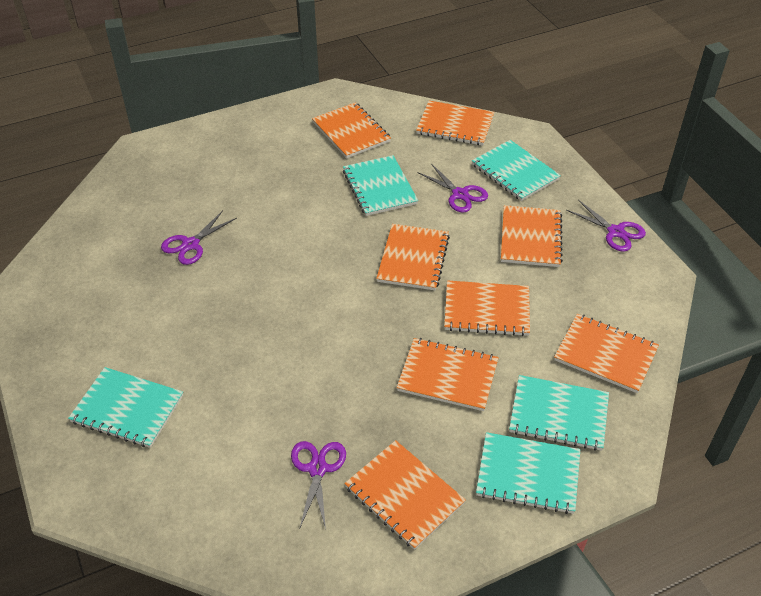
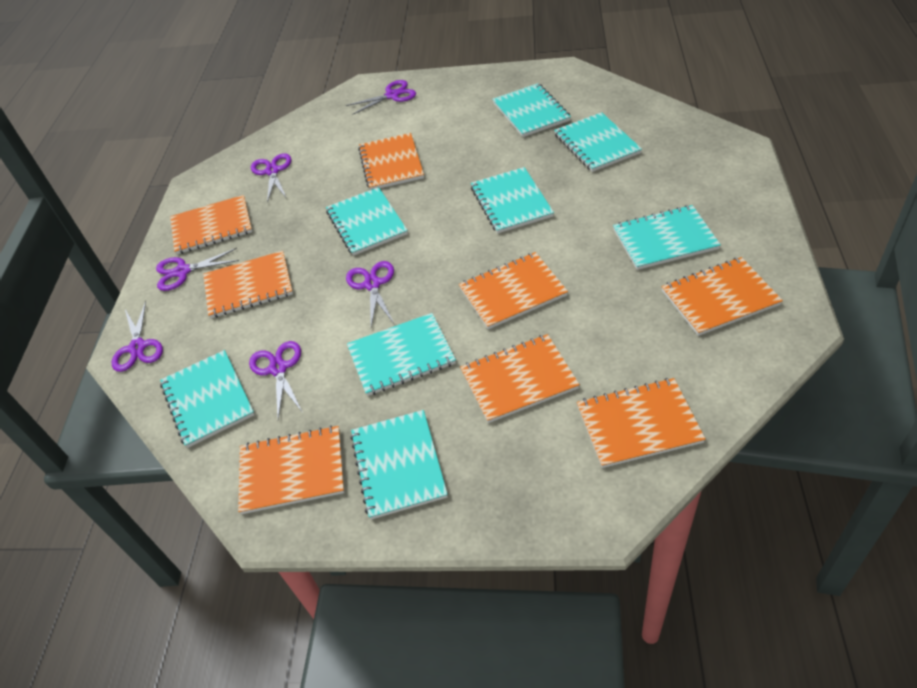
purple scissors: [161,210,237,265] [291,441,346,529] [418,164,488,213] [566,200,646,252] = 4 -> [112,301,163,372] [156,248,239,291] [249,341,303,419] [251,153,291,203] [346,80,416,115] [346,261,394,327] = 6
turquoise notebook: [68,367,183,448] [343,155,418,216] [472,140,561,201] [476,432,580,514] [509,375,609,451] = 5 -> [160,350,255,448] [326,187,408,256] [347,313,456,396] [350,410,448,520] [471,167,554,234] [492,83,571,137] [554,112,642,172] [613,205,721,270] = 8

